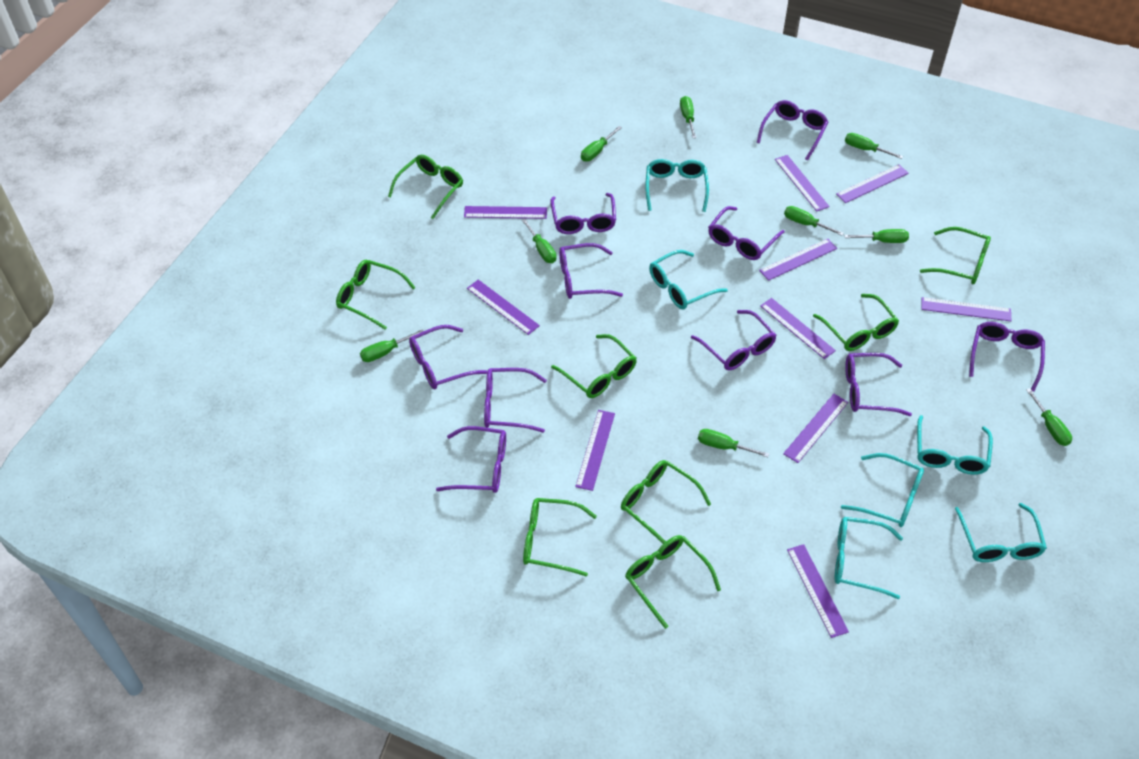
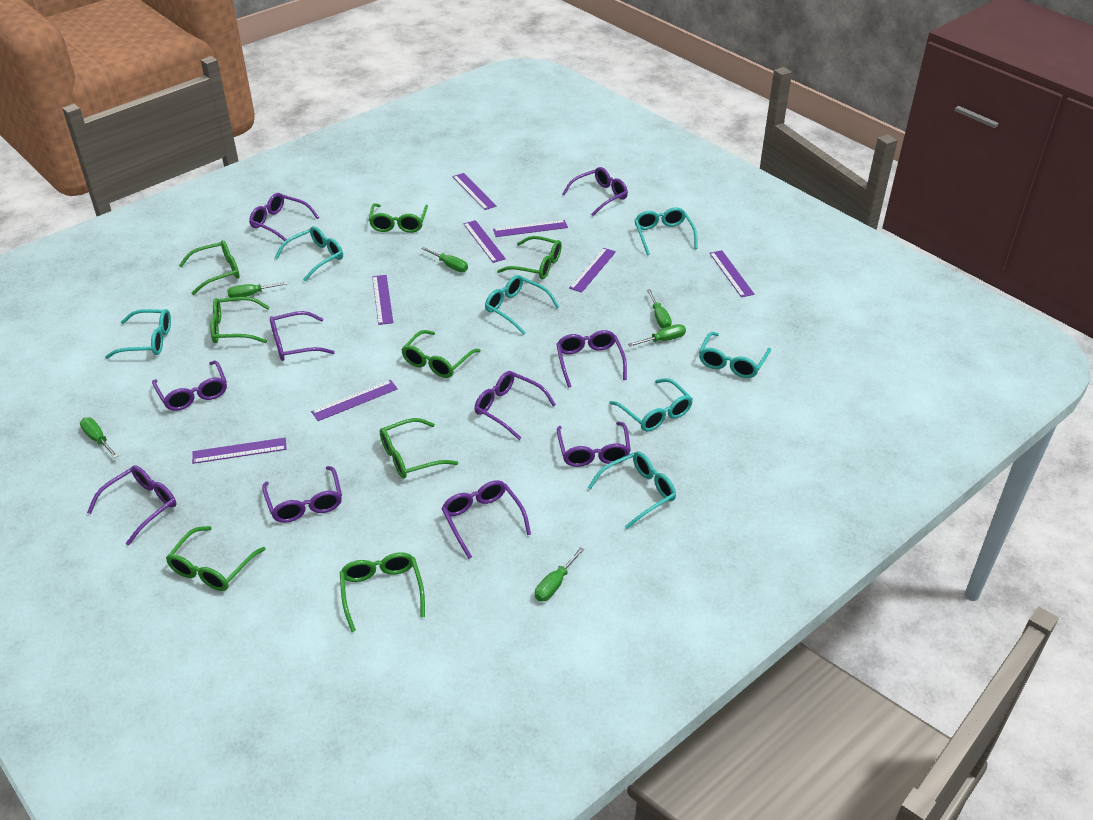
green screwdriver: [360,329,423,362] [522,219,557,263] [581,126,622,161] [680,96,696,138] [698,429,769,457] [784,206,844,236] [844,229,909,243] [845,133,903,159] [1026,388,1072,446] = 9 -> [80,417,118,458] [227,282,288,298] [421,247,468,272] [535,547,585,601] [628,324,686,347] [647,289,672,328] = 6
purple ruler: [464,206,547,219] [467,280,540,335] [575,410,615,491] [759,239,837,281] [760,298,836,359] [775,155,830,212] [783,394,848,463] [787,544,849,638] [836,165,909,203] [922,297,1012,321] = 10 -> [192,438,287,464] [311,380,398,421] [372,275,393,325] [452,173,496,210] [463,220,506,263] [493,220,568,237] [569,248,616,293] [709,250,755,297] = 8
turquoise glasses: [645,159,709,212] [649,250,728,309] [835,517,903,599] [841,453,924,527] [917,415,993,475] [955,503,1047,562] = 6 -> [105,309,171,359] [275,226,343,282] [485,275,559,335] [588,451,676,529] [609,378,693,432] [635,207,698,255] [699,332,771,378] = 7

